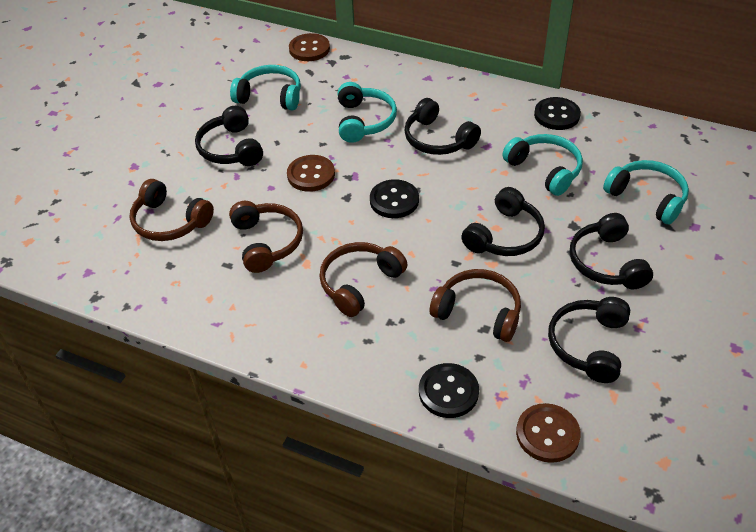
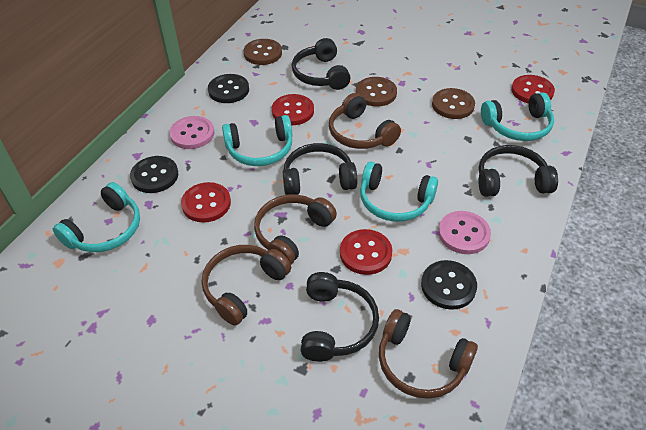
black headphones: [195,106,263,166] [404,98,481,155] [461,187,545,256] [548,297,630,383] [570,213,653,289] = 5 -> [283,143,357,195] [292,38,351,90] [300,272,379,362] [478,145,558,197] = 4
pink button: none = 0 -> [170,116,214,149] [438,211,491,254] = 2
red button: none = 0 -> [181,182,231,223] [272,94,314,125] [340,229,392,275] [511,75,555,103] = 4

